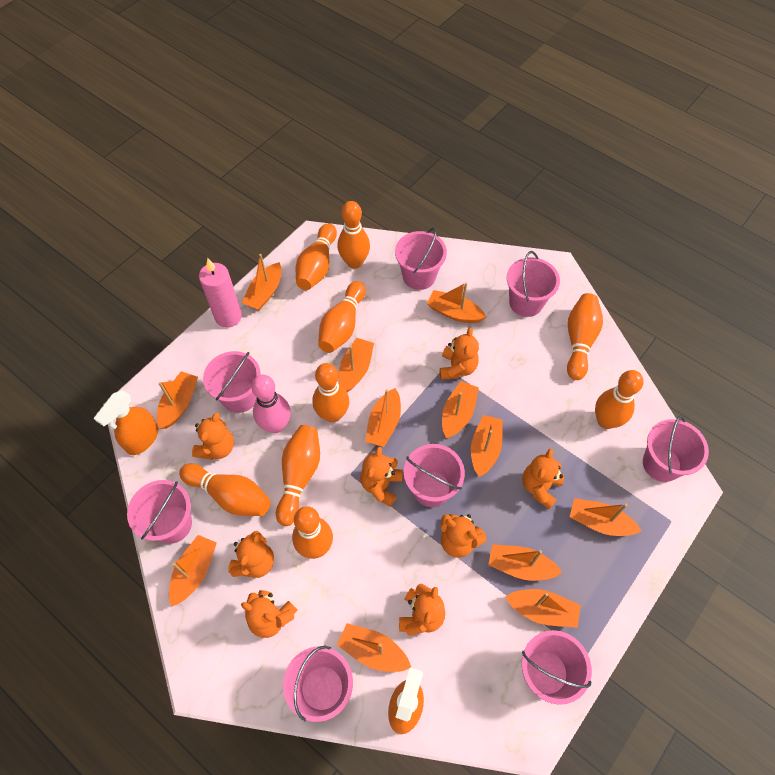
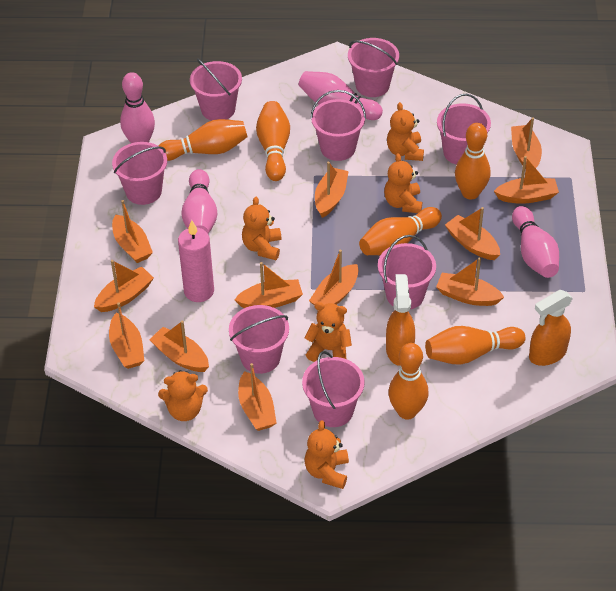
orange bowling pin: [179,463,271,516] [276,425,320,526] [292,506,333,559] [296,223,337,290] [312,363,349,422] [318,281,366,353] [337,201,370,269] [567,293,603,380] [595,370,644,429] = 9 -> [159,119,247,161] [256,101,290,181] [359,207,442,255] [388,343,429,420] [425,326,525,365] [455,123,490,200] = 6
orange teddy bear: [192,412,234,460] [228,531,274,578] [241,590,297,638] [360,447,403,507] [399,583,445,636] [440,328,479,379] [441,514,486,558] [522,449,564,509] = 8 -> [158,370,208,421] [242,196,281,260] [305,302,352,362] [305,420,349,489] [384,153,422,213] [387,102,424,161] = 6
pink bowling pin: [251,375,291,433] = 1 -> [120,72,155,143] [181,169,217,234] [299,71,383,120] [512,206,559,278] = 4

